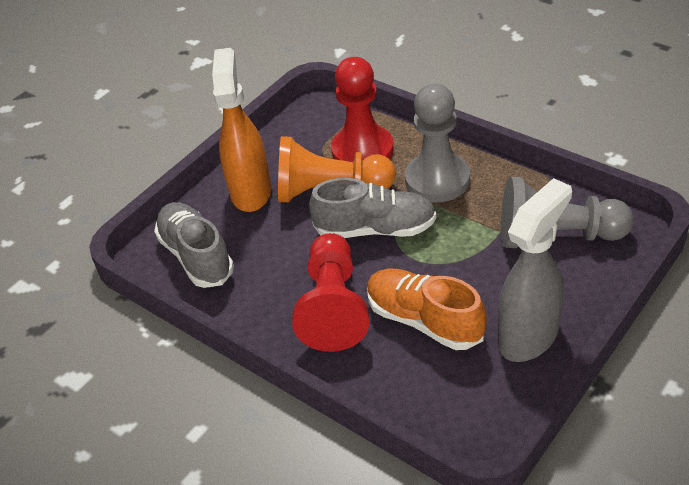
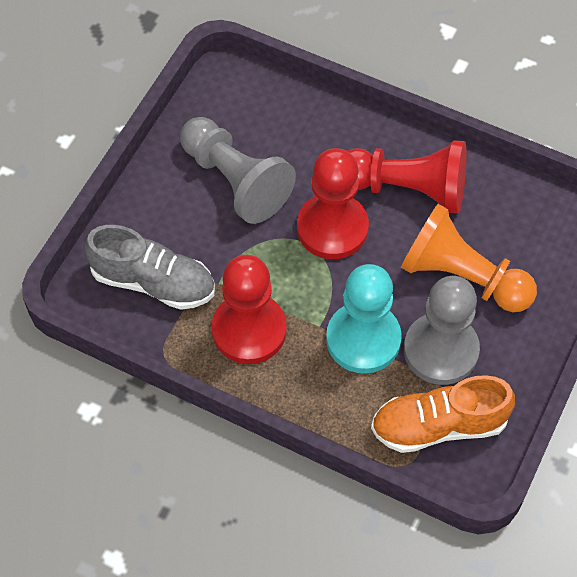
grey shoe: [154,202,234,288] [309,178,436,238] = 2 -> [85,225,215,310] = 1
grey spray bottle: [498,178,572,362] = 1 -> none = 0
orange spray bottle: [212,48,271,212] = 1 -> none = 0
red pawn: [292,233,369,352] [331,57,394,162] = 2 -> [212,255,287,364] [297,148,369,259] [348,140,467,213] = 3
turquoise pawn: none = 0 -> [326,264,402,374] = 1

